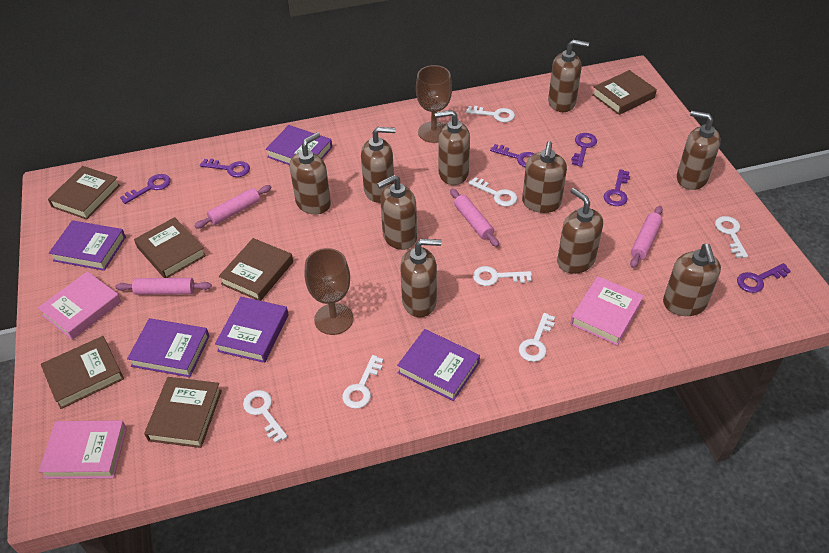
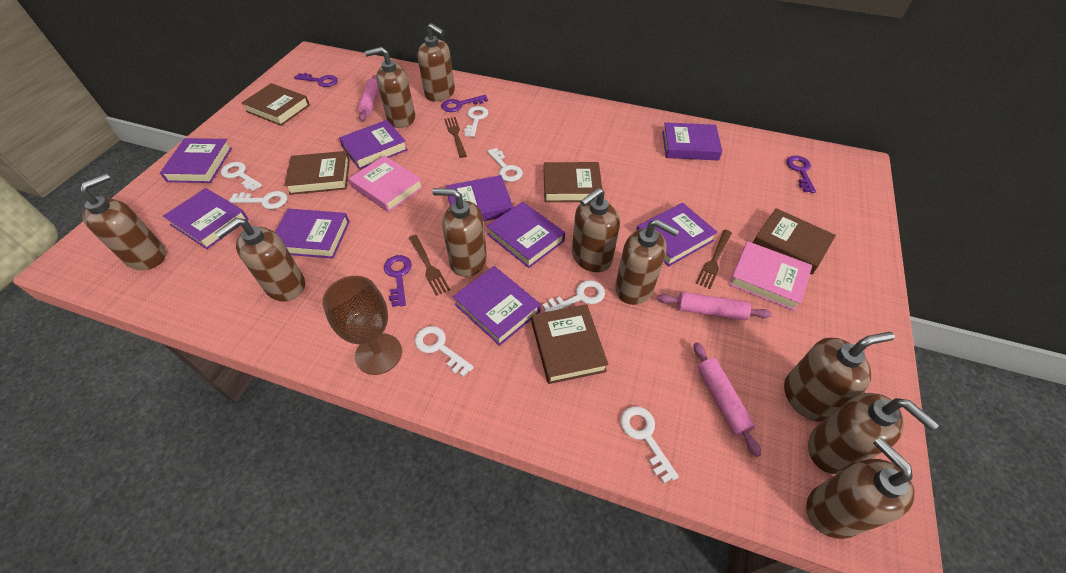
brown book: [41,336,124,409] [48,166,120,220] [134,217,206,278] [144,377,222,448] [219,238,293,301] [592,70,657,115] = 6 -> [241,83,310,126] [284,151,350,195] [532,304,609,384] [544,162,602,202] [753,208,836,274] = 5
brown fork: none = 0 -> [409,235,450,296] [444,117,467,158] [696,230,732,289] = 3
brown goblet: [305,248,353,335] [416,65,452,143] = 2 -> [322,276,402,375] = 1
pink book: [38,271,121,340] [39,420,127,479] [570,276,644,346] = 3 -> [349,156,423,212] [729,241,812,311] = 2
pink rolling pin: [115,278,212,295] [194,185,272,229] [450,189,499,247] [630,206,663,268] = 4 -> [358,75,379,121] [657,292,772,321] [694,342,761,457] = 3
purple book: [49,220,126,271] [127,318,210,377] [215,297,289,363] [266,125,332,165] [397,329,480,401] = 5 -> [160,138,232,183] [163,188,248,249] [275,209,350,259] [339,120,408,169] [446,175,513,221] [453,266,540,346] [487,202,565,268] [636,203,718,267] [662,122,722,160] = 9
purple key: [120,174,171,204] [200,159,250,177] [490,144,535,167] [571,133,597,167] [604,169,630,206] [737,263,791,293] = 6 -> [294,73,338,87] [384,255,412,307] [441,95,488,112] [786,156,816,193] = 4

